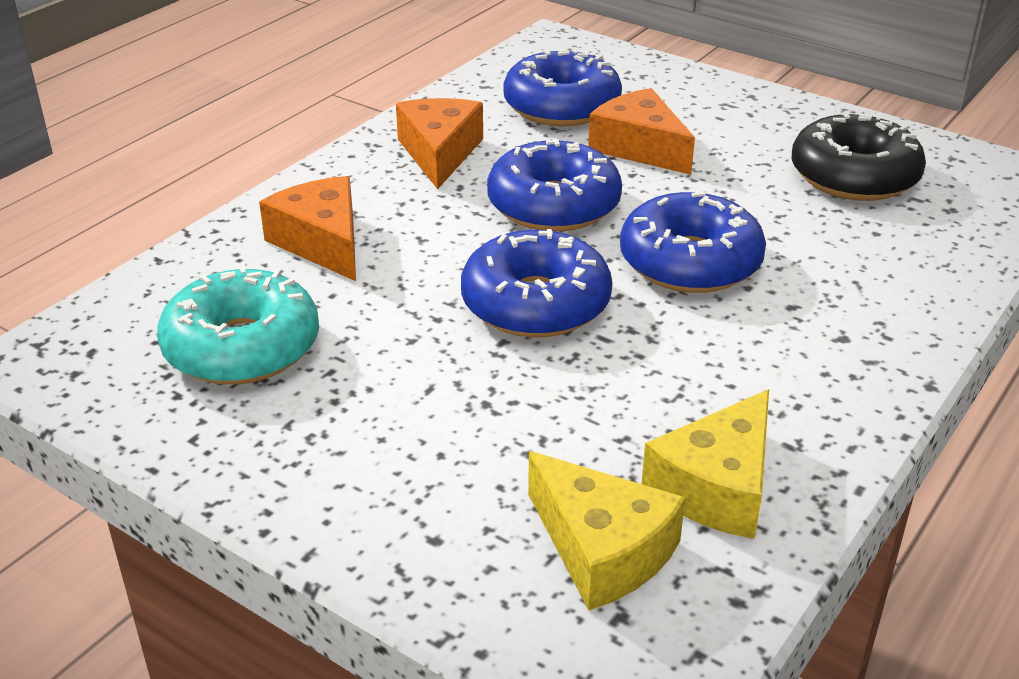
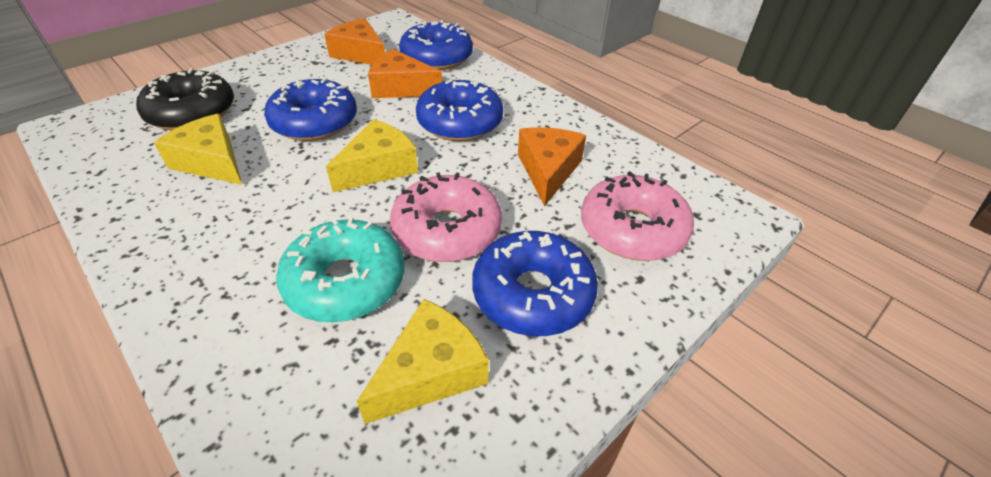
pink donut: none = 0 -> [390,172,502,262] [581,171,694,261] = 2
yellow cheese: [528,451,685,611] [642,389,769,539] = 2 -> [154,114,242,185] [326,119,418,192] [357,299,489,424] = 3

